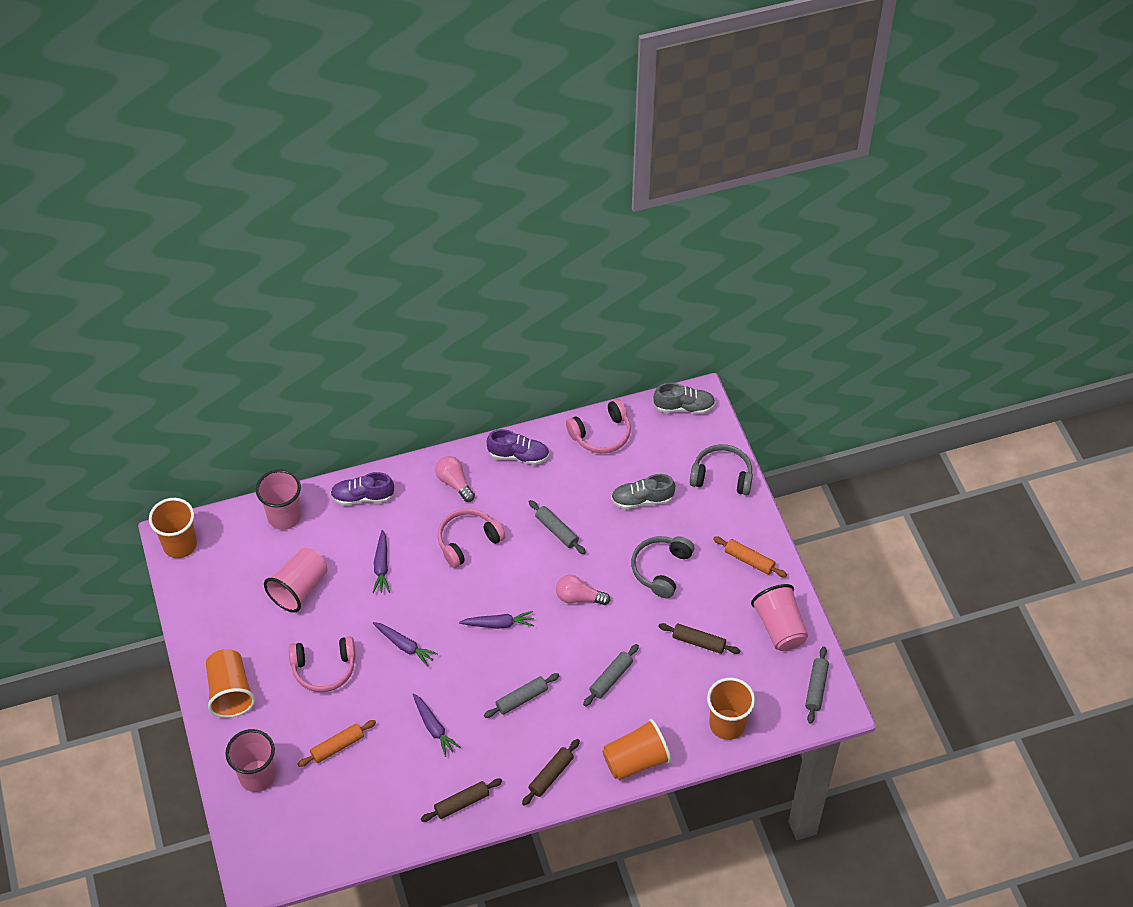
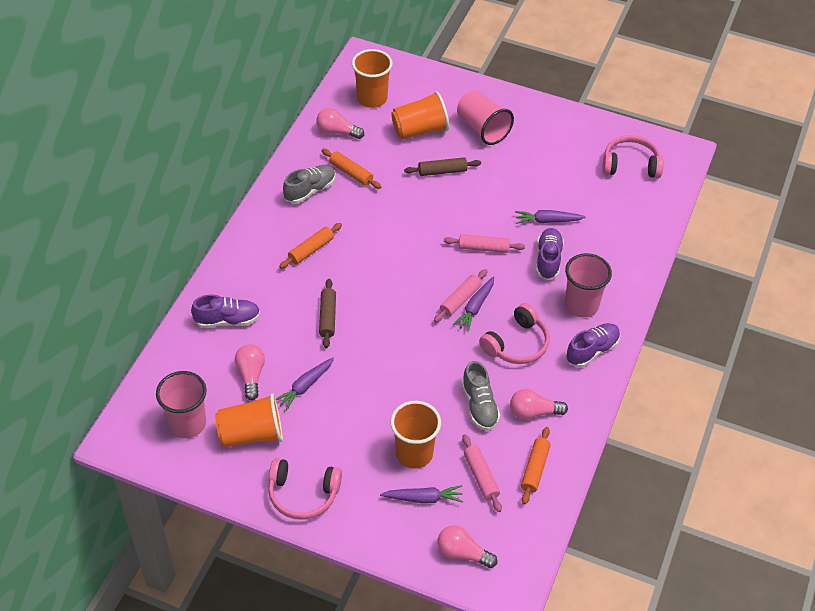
brown rolling pin: [421,779,502,822] [522,739,580,806] [658,623,741,654] = 3 -> [319,279,336,348] [404,157,481,176] = 2
grey headphones: [631,536,694,598] [690,444,753,495] = 2 -> none = 0
grey rolling pin: [484,673,559,718] [529,500,586,554] [583,644,639,707] [805,646,829,723] = 4 -> none = 0
orange rolling pin: [297,720,376,767] [713,536,787,578] = 2 -> [279,223,342,269] [322,149,381,189] [521,427,551,505] = 3
pink cup: [225,729,276,792] [256,469,301,530] [264,548,328,612] [751,584,808,651] = 4 -> [156,371,207,438] [457,90,514,145] [565,253,612,317] = 3
pink light bulb: [435,456,475,502] [556,575,610,605] = 2 -> [235,344,265,400] [316,108,364,139] [437,525,498,568] [510,389,568,420] = 4
pink rolling pin: none = 0 -> [434,269,488,322] [444,234,525,253] [462,434,502,512] = 3
purple shoe: [330,472,394,505] [486,429,549,465] = 2 -> [191,295,260,328] [536,228,564,280] [566,323,620,367] = 3

